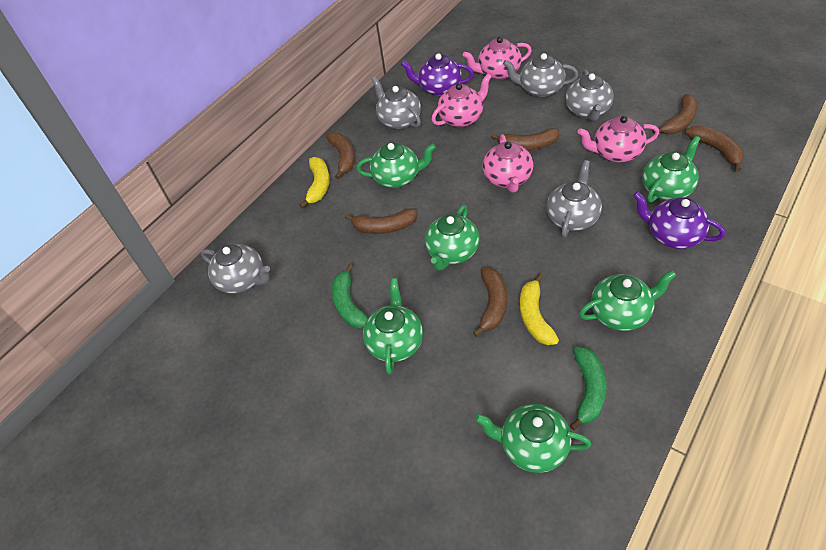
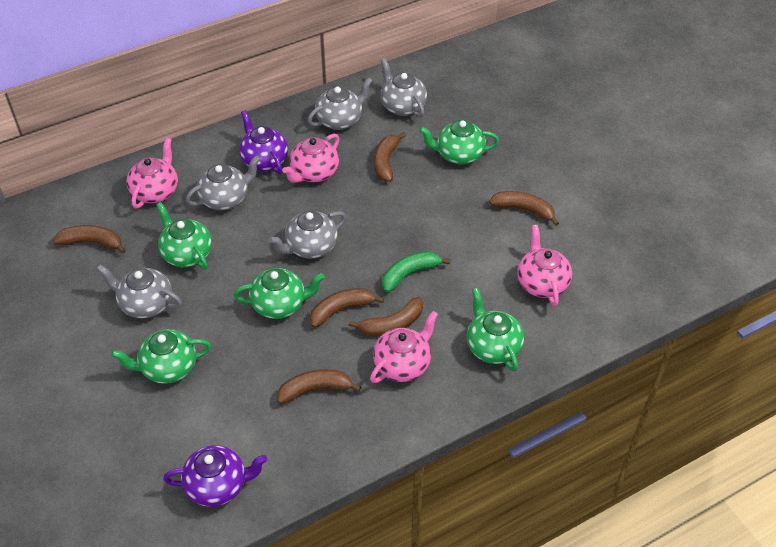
green banana: [332,264,368,329] [570,347,606,430] = 2 -> [382,251,451,292] = 1
green teapot: [356,143,436,188] [363,278,423,374] [425,205,479,271] [475,404,591,473] [579,270,676,331] [642,136,701,203] = 6 -> [111,329,211,384] [156,202,212,269] [234,268,325,319] [419,120,499,165] [467,288,524,371] = 5
yellow banana: [300,157,330,208] [520,274,559,345] = 2 -> none = 0

